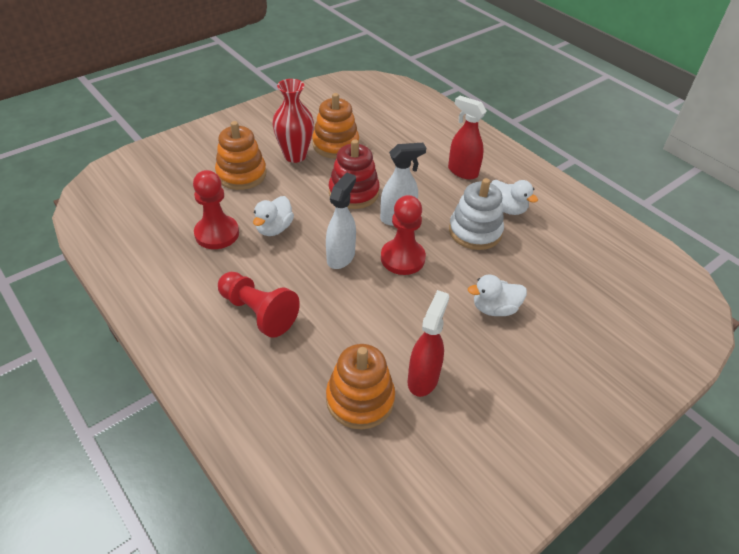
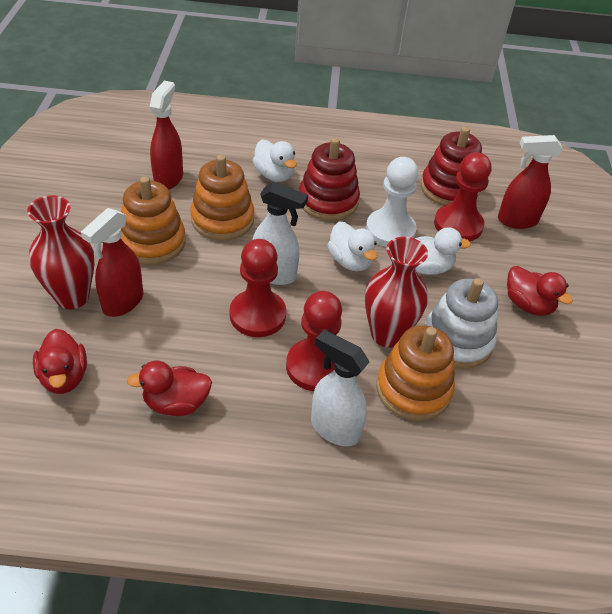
red duck: none = 0 -> [33,329,87,394] [126,360,212,416] [507,266,573,316] = 3
red spray bottle: [408,290,449,397] [448,96,487,179] = 2 -> [81,208,143,317] [150,81,183,190] [498,135,563,229] = 3
red stacking toy: [328,139,380,209] = 1 -> [299,138,360,221] [421,127,482,206] = 2
red vase: [272,79,314,163] = 1 -> [27,195,95,309] [365,237,428,348] = 2
white pawn: none = 0 -> [366,157,418,247] = 1

